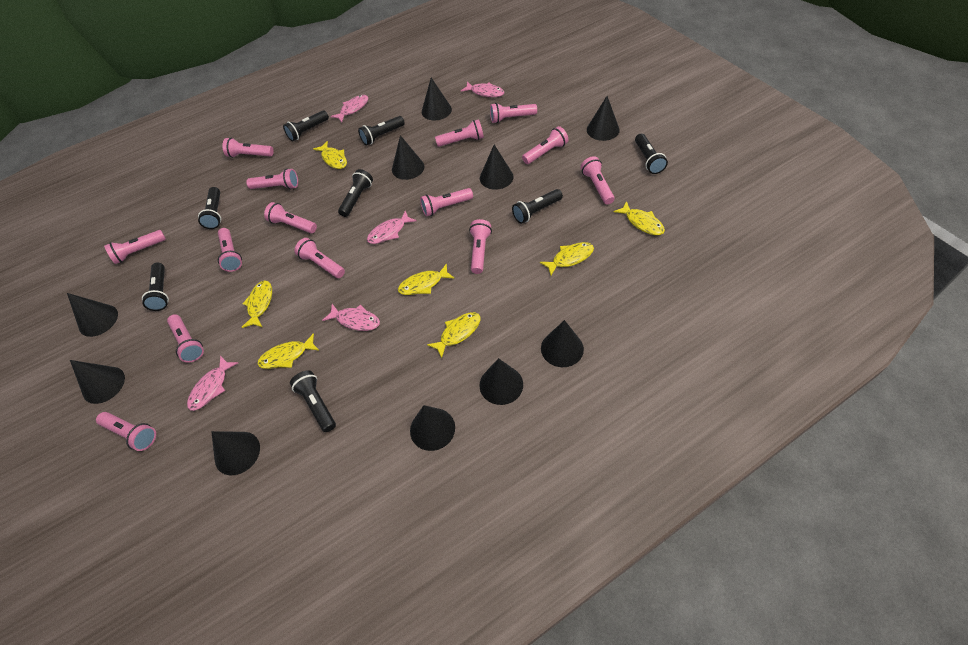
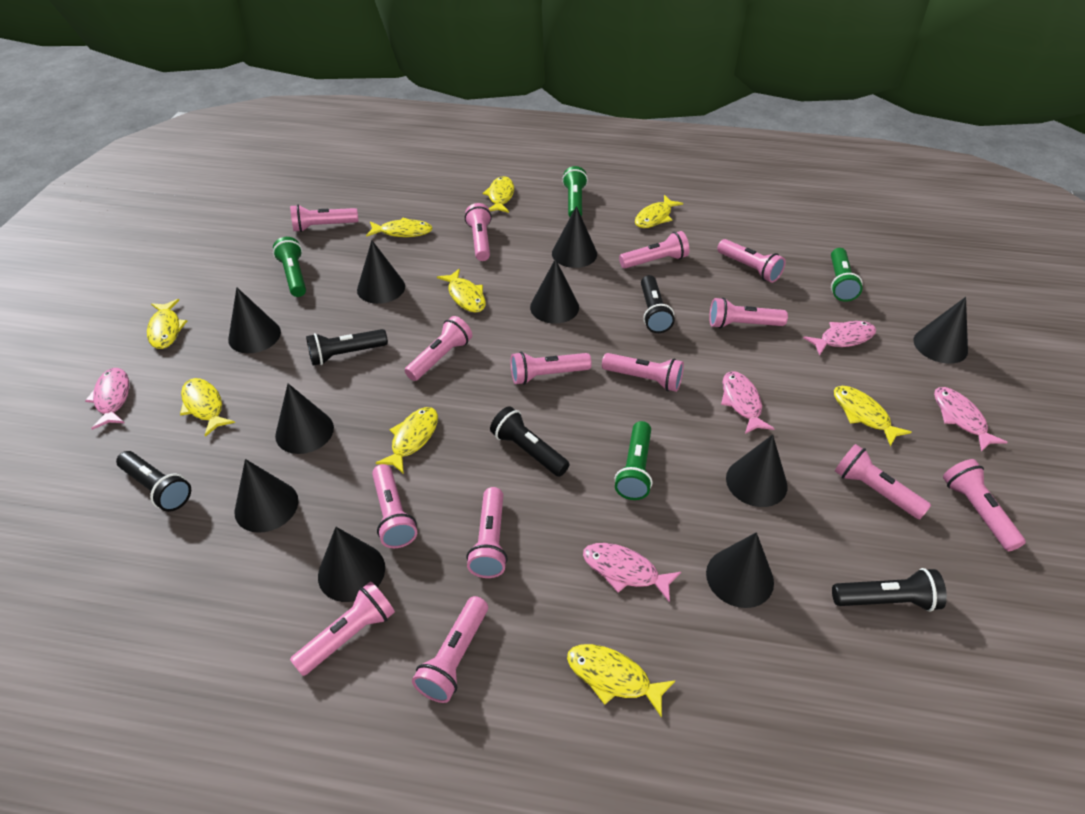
black flashlight: [142,263,169,311] [198,187,221,229] [283,110,329,141] [290,370,336,432] [338,169,373,217] [358,116,405,146] [512,189,563,224] [635,134,668,174] = 8 -> [116,451,191,512] [306,329,388,366] [490,406,570,477] [641,275,675,333] [832,568,947,612] = 5
green flashlight: none = 0 -> [273,237,306,297] [562,166,588,217] [615,421,652,500] [831,248,863,302] = 4
yellow fish: [242,281,272,328] [257,333,320,369] [313,141,347,169] [398,263,455,295] [427,312,480,358] [540,242,594,276] [613,201,665,235] = 7 -> [147,299,187,349] [180,378,235,437] [366,218,433,237] [376,407,438,474] [437,269,486,312] [483,176,514,213] [567,644,676,718] [635,195,683,228] [834,386,912,447] = 9

